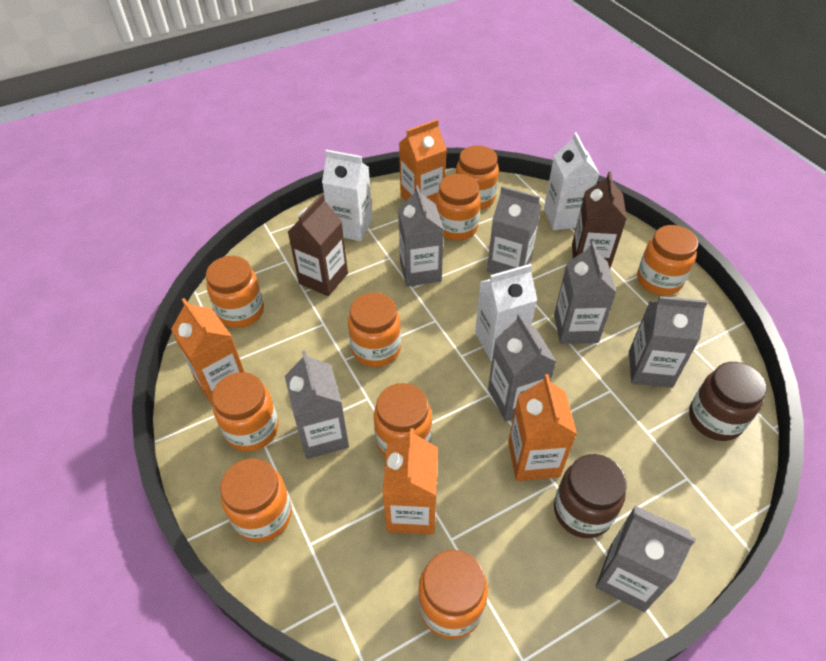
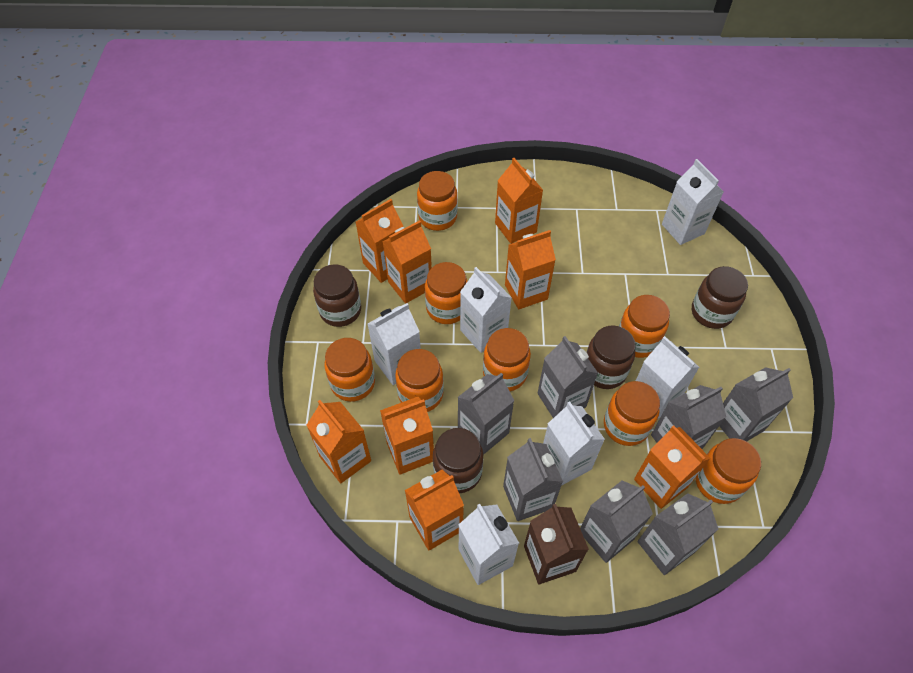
brown carton: [288,194,348,296] [572,171,627,268] = 2 -> [524,504,589,584] = 1
brown jar: [554,454,627,538] [689,362,767,441] = 2 -> [313,264,361,327] [433,428,483,493] [586,326,636,389] [692,266,748,329] = 4
orange carton: [171,298,244,405] [383,428,438,535] [399,119,447,204] [508,374,577,481] = 4 -> [306,400,371,483] [356,199,403,283] [380,397,434,475] [383,220,432,304] [405,470,464,551] [495,158,543,244] [505,230,556,309] [634,425,711,509] = 8
orange jar: [206,256,264,328] [212,372,278,452] [220,458,292,543] [348,292,401,367] [374,383,432,457] [418,550,488,639] [436,174,481,241] [456,145,499,210] [637,225,698,296] = 9 -> [324,338,375,402] [395,349,444,412] [417,171,458,231] [425,262,468,324] [483,328,531,391] [604,381,660,446] [619,295,670,358] [696,438,761,504] = 8
white carton: [322,150,372,241] [475,264,537,361] [544,132,599,230] = 3 -> [368,303,421,385] [459,504,519,585] [460,267,512,353] [543,402,605,486] [636,336,700,420] [662,159,724,245] = 6

